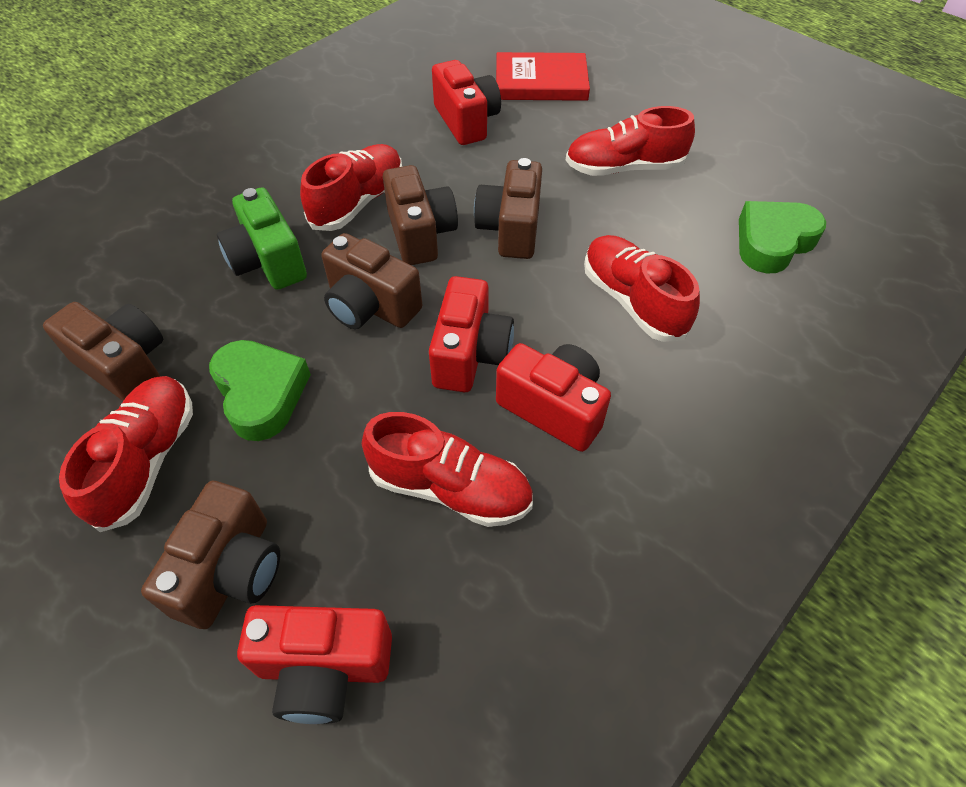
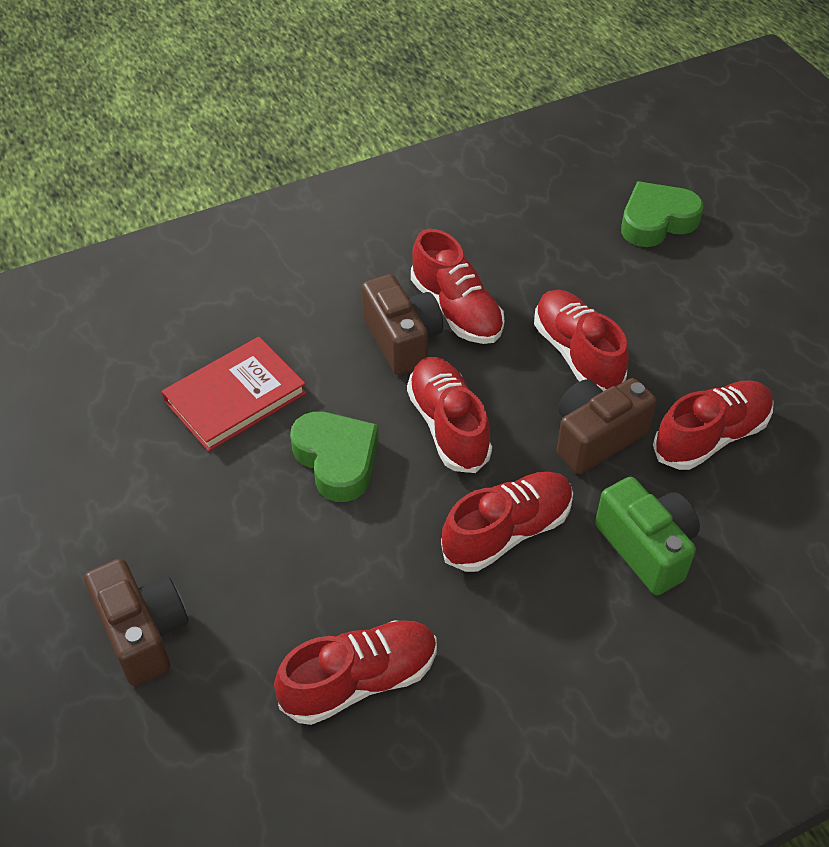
brown camera: [43,302,164,401] [141,481,280,629] [321,233,422,329] [383,165,458,265] [474,158,542,259] = 5 -> [84,558,188,686] [362,274,443,375] [557,378,657,474] = 3
red camera: [237,605,392,724] [429,276,514,392] [432,60,501,145] [496,343,611,452] = 4 -> none = 0
red shoe: [59,376,193,532] [300,144,402,231] [362,412,533,527] [566,106,695,176] [584,235,700,342] = 5 -> [274,620,437,725] [407,357,492,473] [411,229,504,344] [441,472,573,572] [534,290,628,391] [653,380,774,470] = 6

